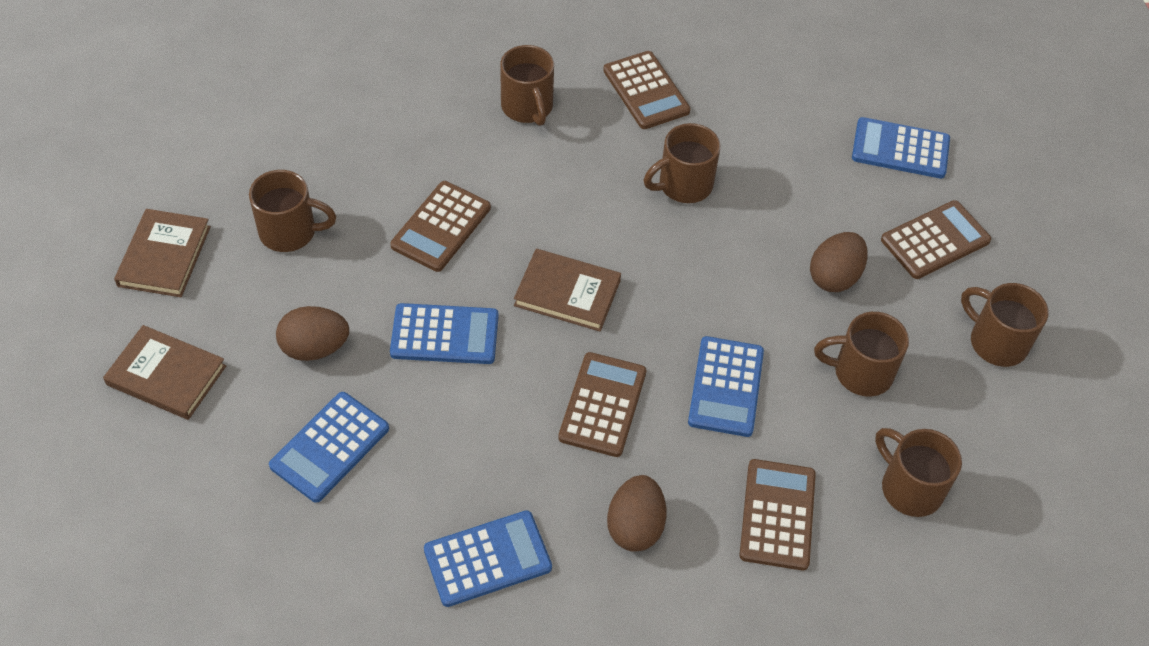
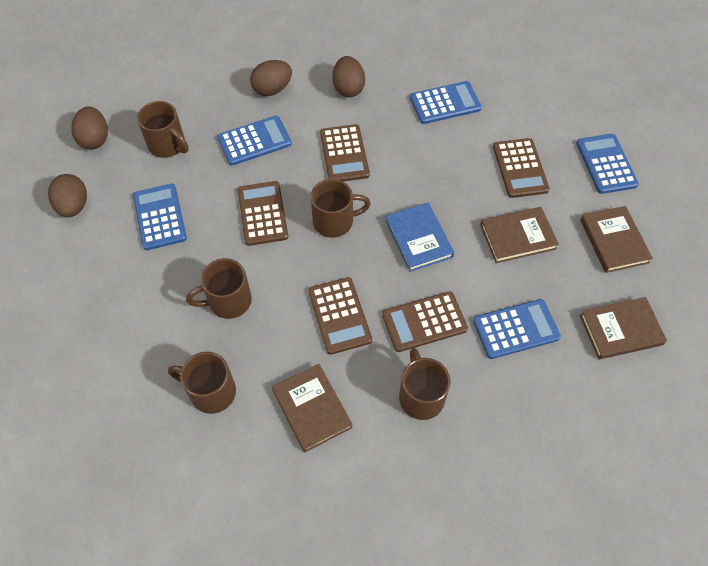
blue book: none = 0 -> [386,203,454,272] = 1
brown book: [103,325,226,420] [114,209,211,297] [514,249,621,332] = 3 -> [272,364,353,452] [480,207,559,263] [580,206,653,273] [580,297,667,359] = 4
brown egg: [276,306,349,361] [607,475,666,552] [810,232,868,292] = 3 -> [48,174,87,217] [71,106,108,150] [250,60,292,96] [332,56,365,97] = 4
brown mug: [249,170,336,252] [500,45,554,126] [644,123,720,203] [814,312,909,397] [875,428,962,517] [961,283,1049,367] = 6 -> [137,101,189,158] [168,352,236,414] [186,258,252,319] [311,179,371,238] [399,348,451,420] = 5

